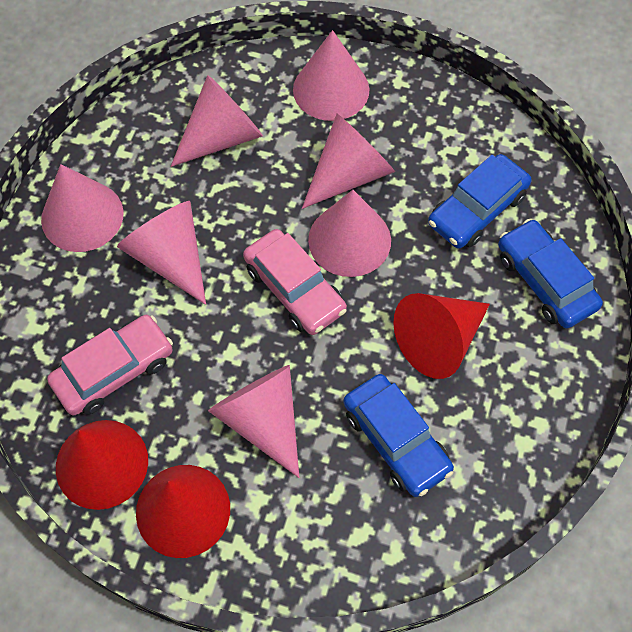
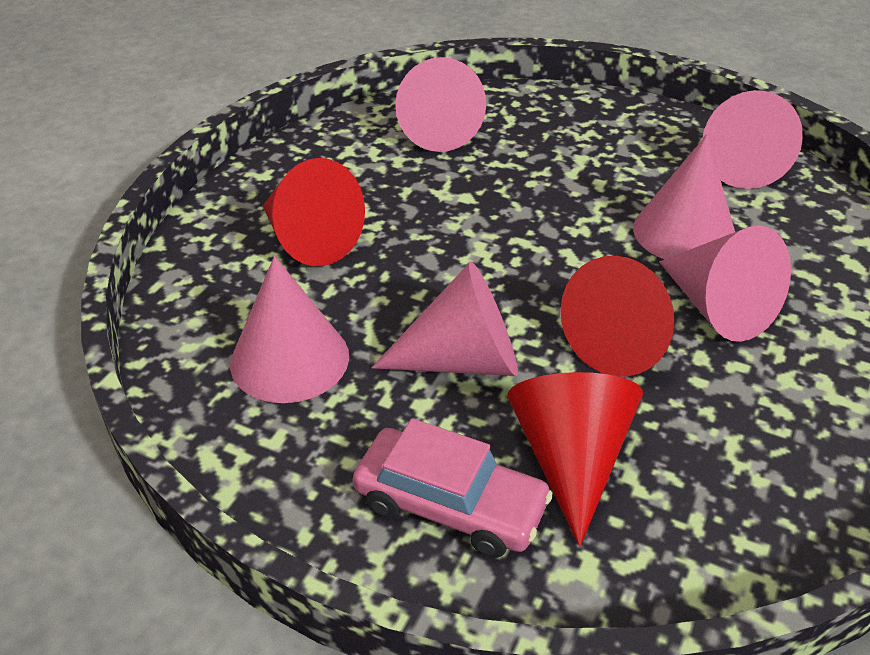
blue car: [343,374,454,497] [428,154,531,249] [498,219,603,328] = 3 -> none = 0
pink car: [47,315,173,415] [243,229,347,335] = 2 -> [353,418,553,558] = 1
pink cone: [41,164,124,252] [117,201,206,305] [171,75,263,167] [208,365,300,478] [293,30,369,121] [302,114,395,209] [308,190,391,277] = 7 -> [230,256,349,403] [371,262,518,376] [395,57,486,152] [633,134,735,259] [659,225,791,342] [703,90,803,189] = 6

